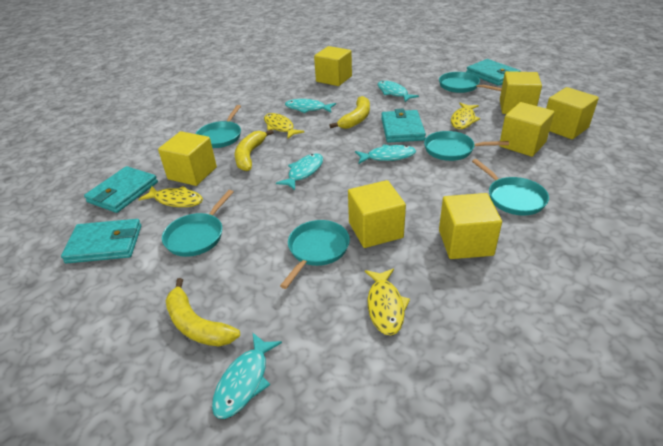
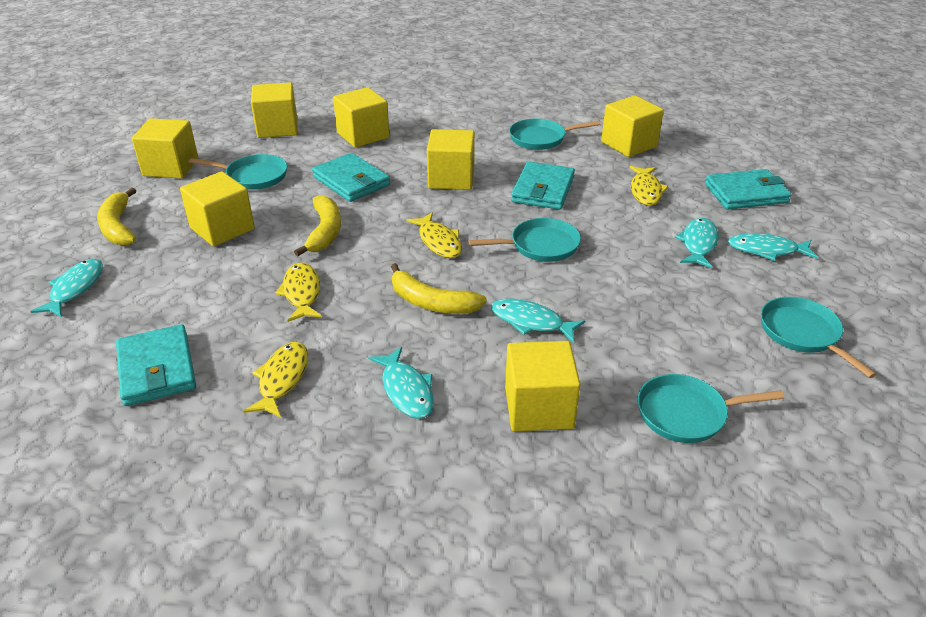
turquoise pan: [162,190,233,257] [196,105,241,148] [280,220,350,289] [424,131,509,161] [439,72,502,93] [472,159,549,216] = 6 -> [189,154,287,190] [469,218,581,262] [509,118,601,150] [638,374,784,443] [761,297,877,378] = 5

